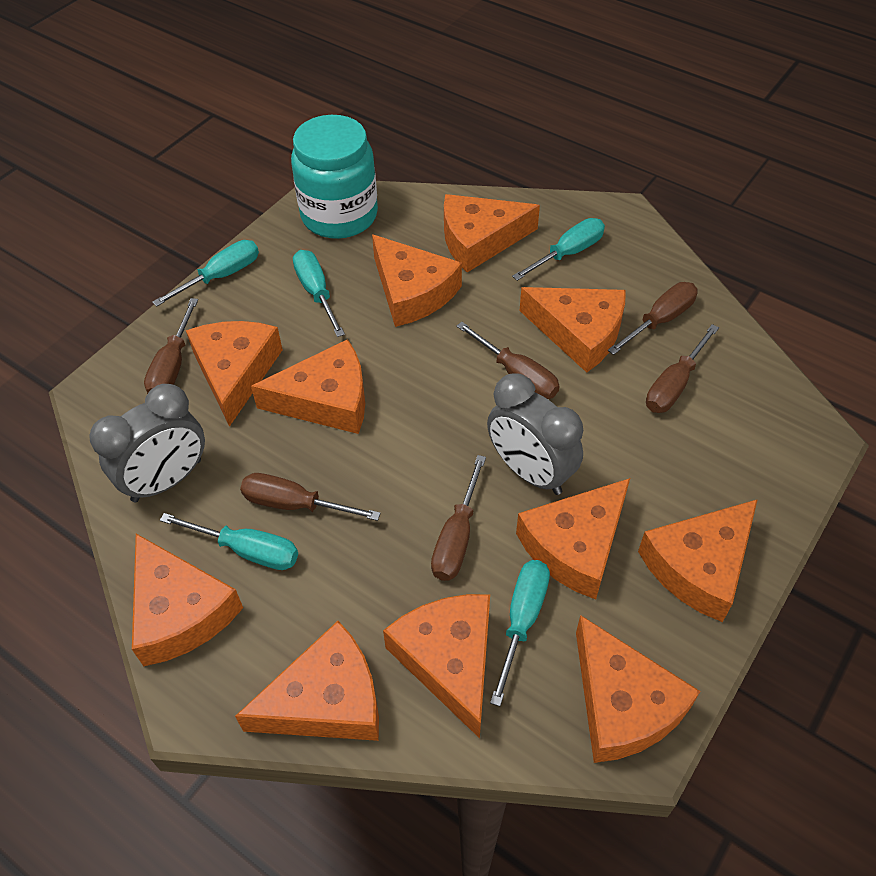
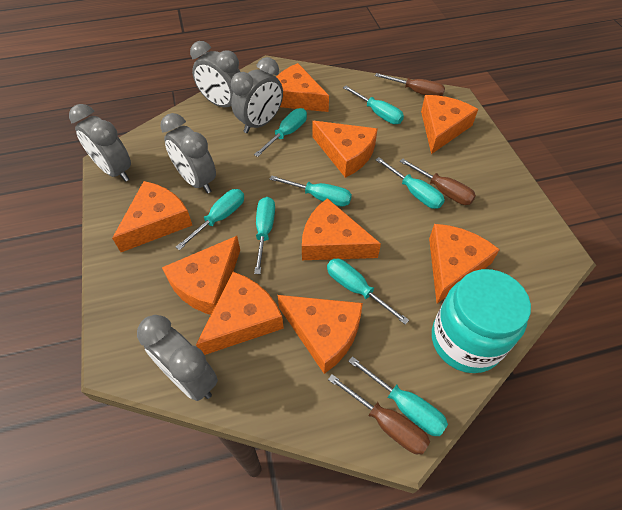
brown screwdriver: [144,298,198,394] [240,473,381,521] [431,455,486,581] [456,322,559,399] [608,282,698,355] [646,324,719,413] = 6 -> [328,374,430,454] [375,73,445,96] [400,158,476,205] = 3
grey clock: [89,384,205,502] [487,374,583,495] = 2 -> [69,104,131,182] [137,315,218,401] [160,113,216,194] [190,41,240,107] [231,57,283,133] = 5
orange cheese: [132,534,243,666] [186,321,283,427] [235,621,379,741] [251,339,365,434] [372,234,462,327] [383,594,490,738] [444,194,540,272] [516,478,630,600] [520,287,626,373] [576,615,700,763] [638,499,758,622] = 11 -> [112,181,192,252] [162,236,240,315] [196,272,284,355] [276,63,329,112] [278,295,363,374] [302,198,381,260] [313,121,378,178] [421,95,478,154] [429,224,500,303] = 9
turquoise screwdriver: [152,240,259,307] [160,513,298,570] [293,250,345,337] [490,560,550,706] [512,218,605,281] = 5 -> [176,189,244,250] [254,108,307,157] [254,197,275,274] [270,175,352,207] [327,259,409,325] [343,86,404,124] [348,356,448,436] [375,157,445,209] = 8

